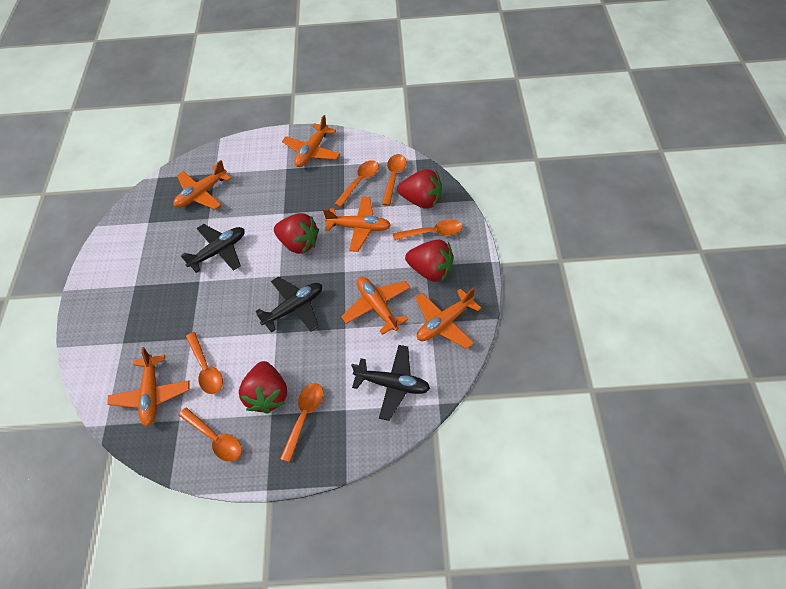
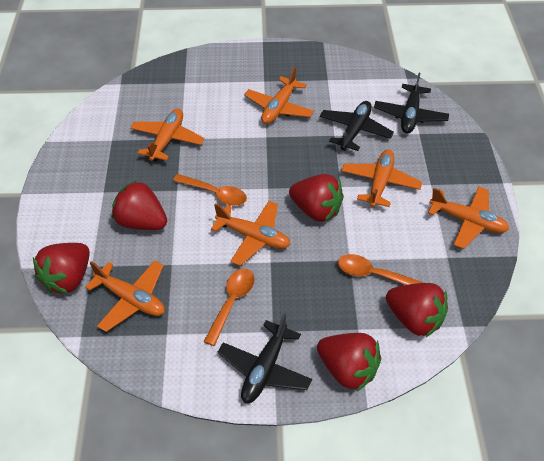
orange spoon: [179,407,242,462] [186,332,223,394] [280,383,323,462] [334,160,379,207] [382,154,406,206] [393,219,462,240] = 6 -> [173,174,247,206] [204,268,255,346] [338,254,424,285] = 3
red strawberry: [239,361,287,414] [274,213,319,254] [397,169,442,209] [405,240,454,282] = 4 -> [33,243,90,294] [112,180,167,230] [289,174,344,222] [317,333,381,391] [386,283,448,337] = 5

